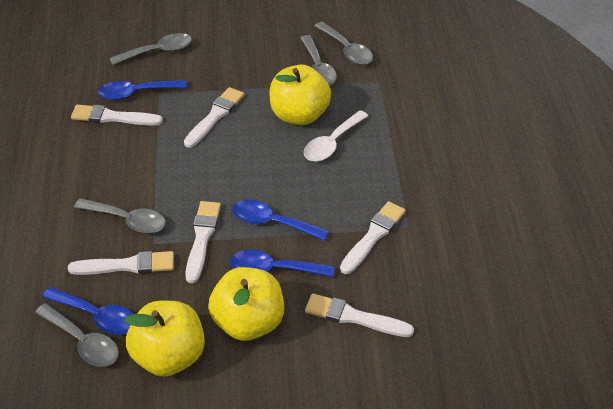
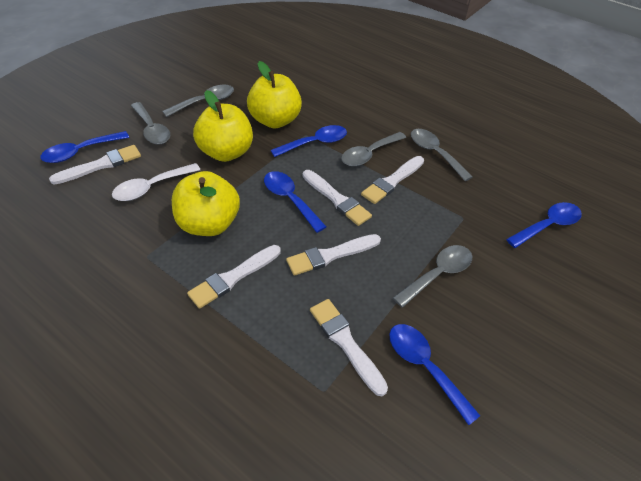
blue spoon: [42,287,133,335] [98,80,187,100] [230,250,334,277] [232,200,329,241] = 4 -> [40,131,129,163] [264,171,327,233] [270,125,347,157] [389,324,480,425] [506,202,582,248] = 5

